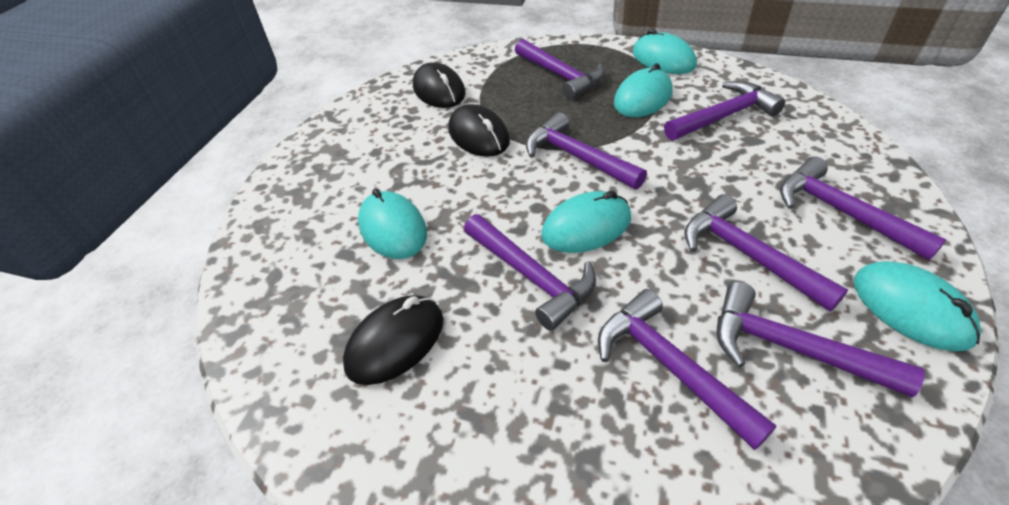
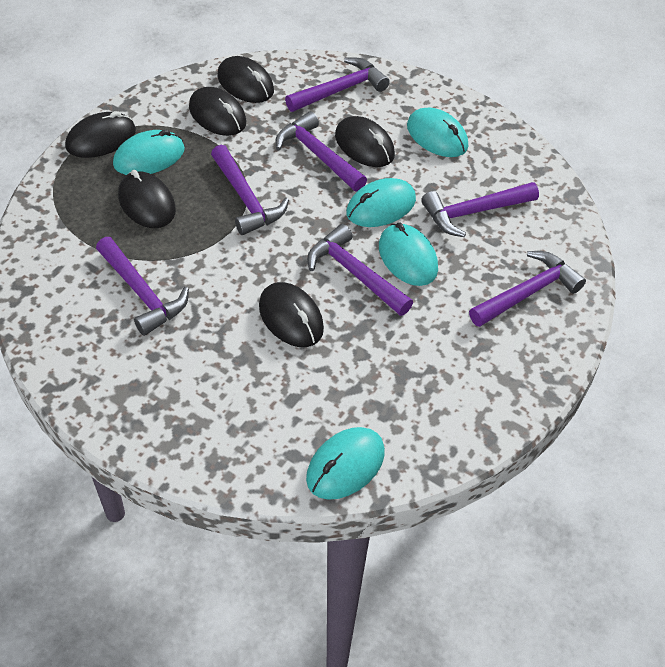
black mouse: [343,295,443,385] [413,62,466,108] [448,104,510,157] = 3 -> [65,111,136,158] [118,170,176,228] [189,87,246,136] [217,56,274,103] [259,282,324,347] [335,116,395,167] = 6
purple hammer: [464,214,596,331] [515,39,604,100] [526,112,647,190] [598,289,777,450] [664,81,785,140] [684,194,848,311] [716,282,925,397] [780,156,947,261] = 8 -> [96,237,189,336] [211,145,289,235] [276,111,367,191] [285,58,390,112] [307,224,413,316] [421,182,539,237] [469,251,586,327] = 7

